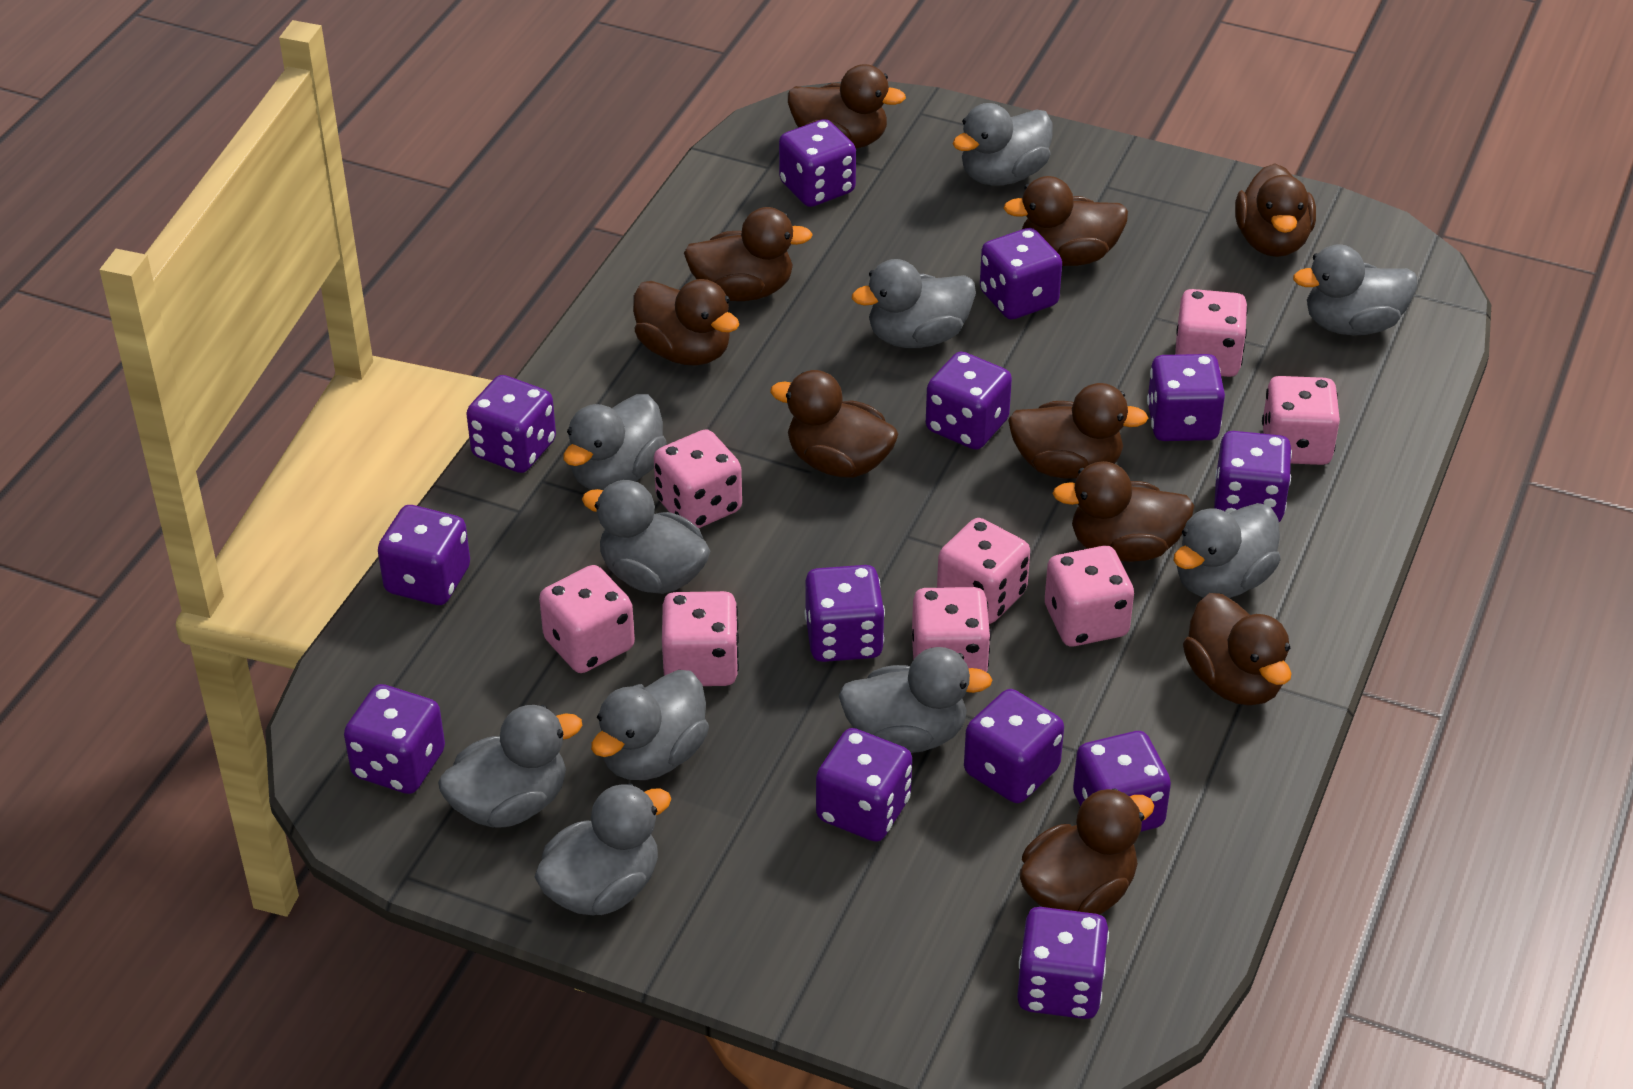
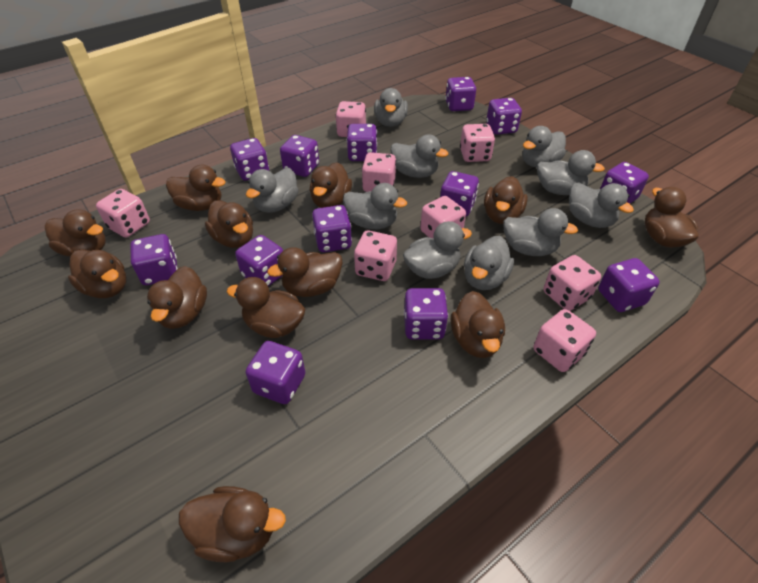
brown duck: [633,279,739,366] [684,207,813,301] [770,370,898,478] [788,64,906,149] [1003,176,1128,266] [1008,383,1148,479] [1020,788,1155,915] [1052,461,1194,562] [1183,593,1292,705] [1235,163,1316,257] = 10 -> [45,209,106,256] [68,249,126,298] [147,266,207,329] [166,164,225,211] [179,486,286,562] [205,200,253,248] [227,277,305,338] [267,247,343,297] [310,162,352,208] [451,291,505,358] [484,176,528,224] [645,187,699,248] = 12

